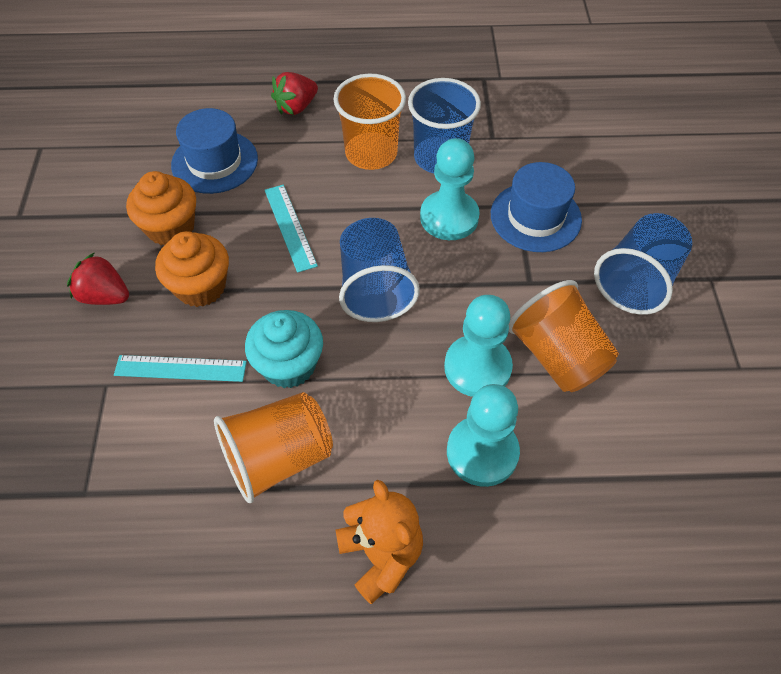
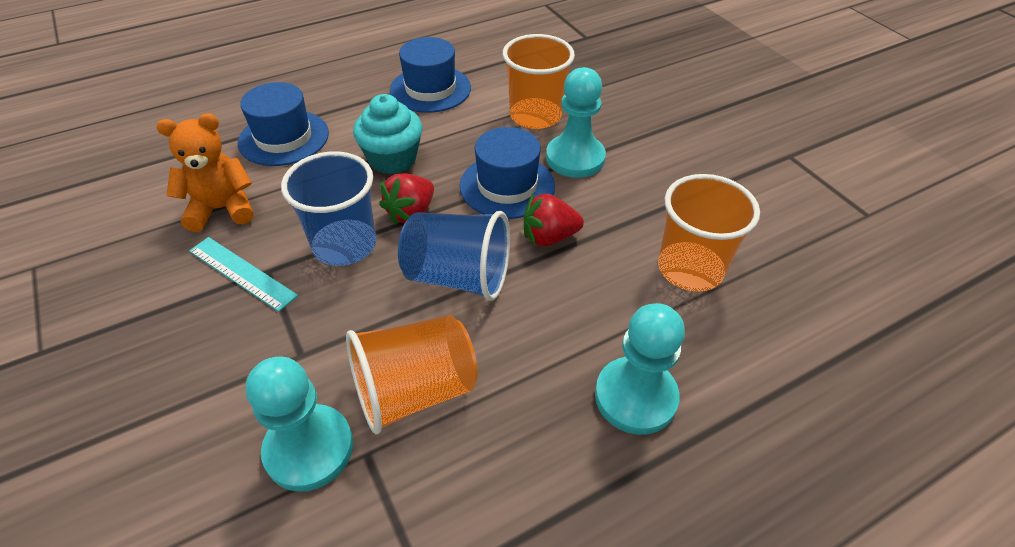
blue cup: [339,218,420,322] [408,78,481,173] [594,213,692,315] = 3 -> [281,151,376,266] [398,211,510,301] = 2
blue hat: [171,108,258,194] [491,162,582,252] = 2 -> [238,82,329,166] [390,37,471,113] [460,127,555,219] = 3
orange cupcake: [126,171,196,245] [155,231,229,307] = 2 -> none = 0
turquoise ruler: [114,355,247,382] [265,185,318,273] = 2 -> [189,237,298,312] = 1

